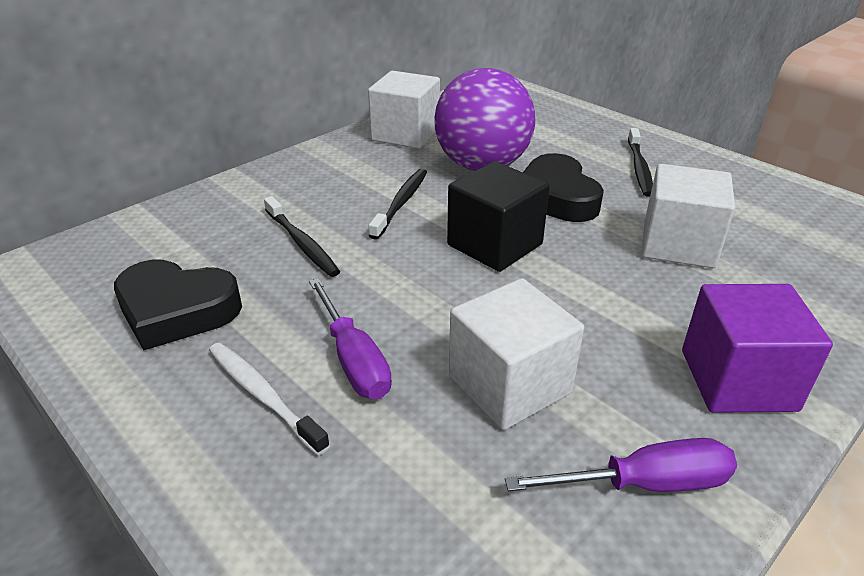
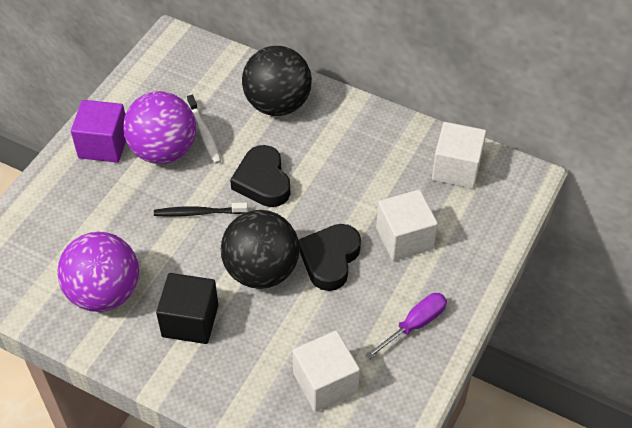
black ball: none = 0 -> [221,210,300,289] [242,46,312,116] = 2
black toothbrush: [264,196,340,277] [369,169,427,240] [628,128,653,197] = 3 -> [154,203,248,217] = 1
purple ball: [434,68,535,171] = 1 -> [57,232,139,312] [123,91,196,164] = 2
purple screwdriver: [309,278,392,399] [505,438,737,492] = 2 -> [365,293,447,360] = 1

